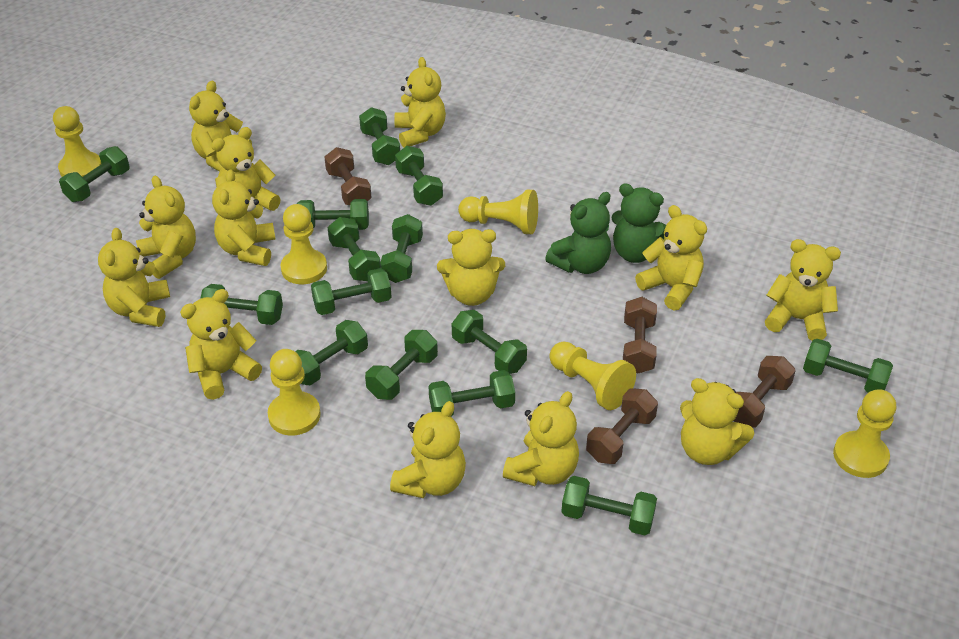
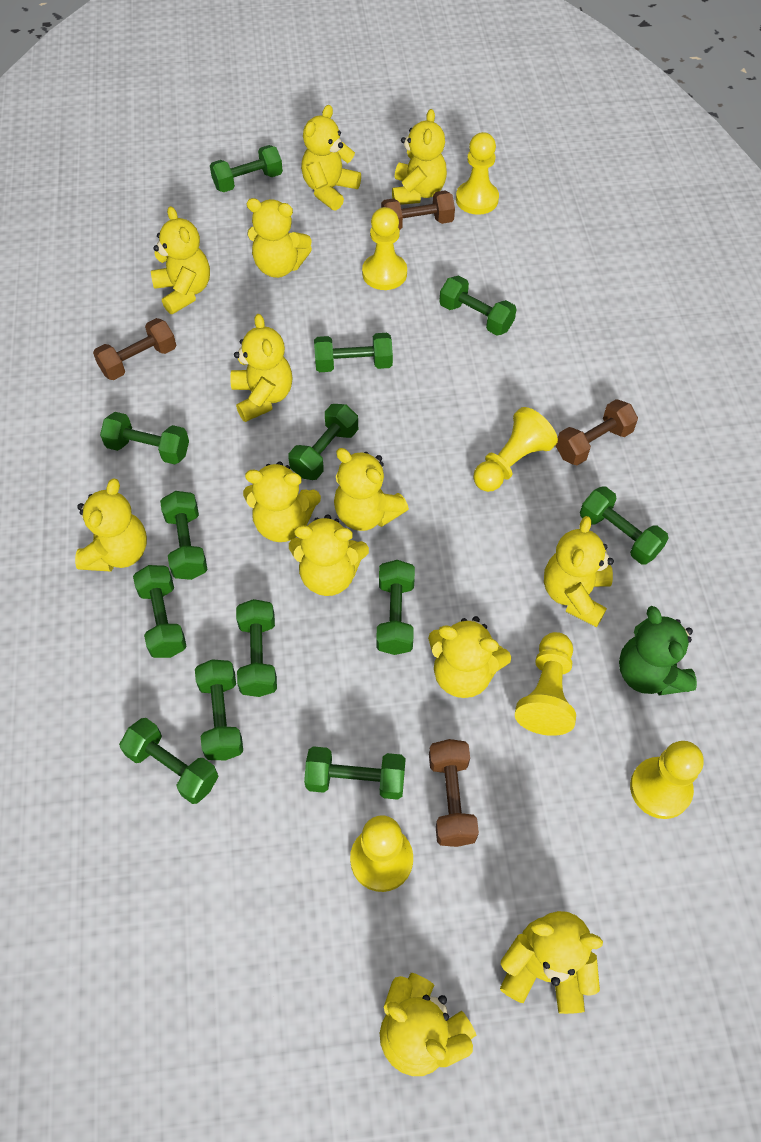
green dumbbell: [59,146,130,202] [200,284,283,325] [295,320,368,385] [297,199,369,230] [311,268,392,315] [328,217,381,281] [359,107,400,165] [365,330,438,400] [380,214,423,283] [395,146,443,206] [428,370,515,417] [452,310,527,374] [561,476,657,535] [803,339,893,393] = 14 -> [100,412,189,464] [119,718,218,804] [133,565,187,658] [160,491,207,580] [195,659,243,760] [210,145,283,192] [236,599,277,697] [288,404,358,480] [304,746,406,800] [314,333,393,372] [376,560,415,655] [439,276,516,335] [580,487,669,564] = 13
green teddy bear: [545,192,611,274] [611,183,666,263] = 2 -> [619,606,697,696] = 1

